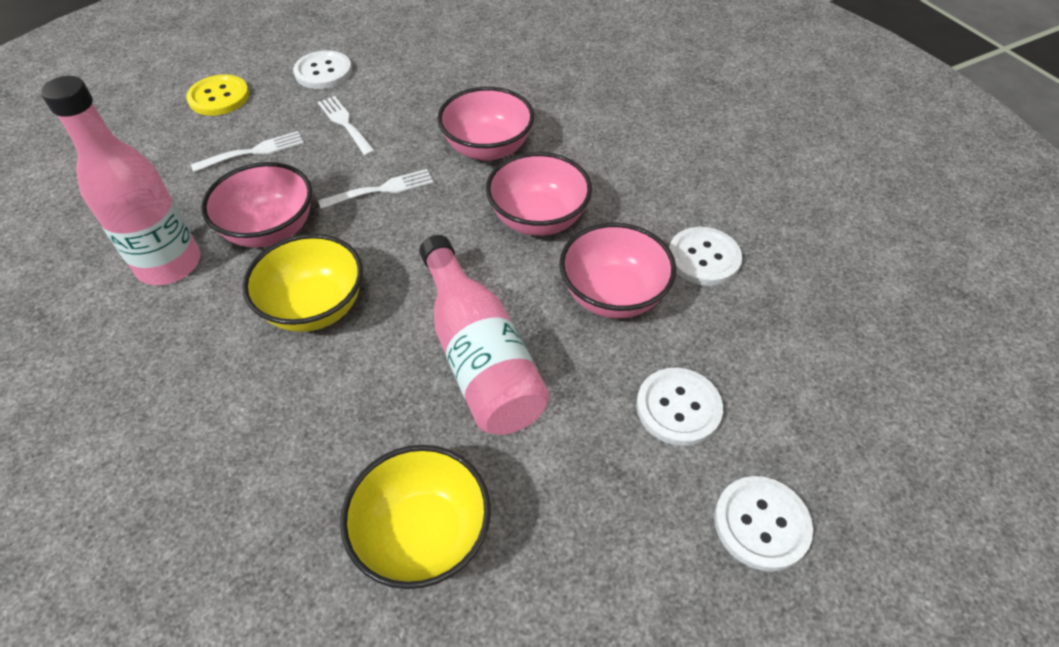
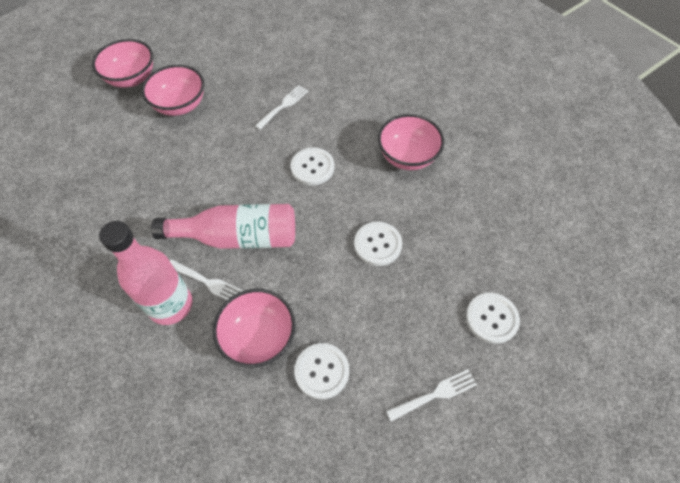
yellow bowl: [242,234,363,332] [340,445,491,589] = 2 -> none = 0
yellow button: [186,75,249,116] = 1 -> none = 0

